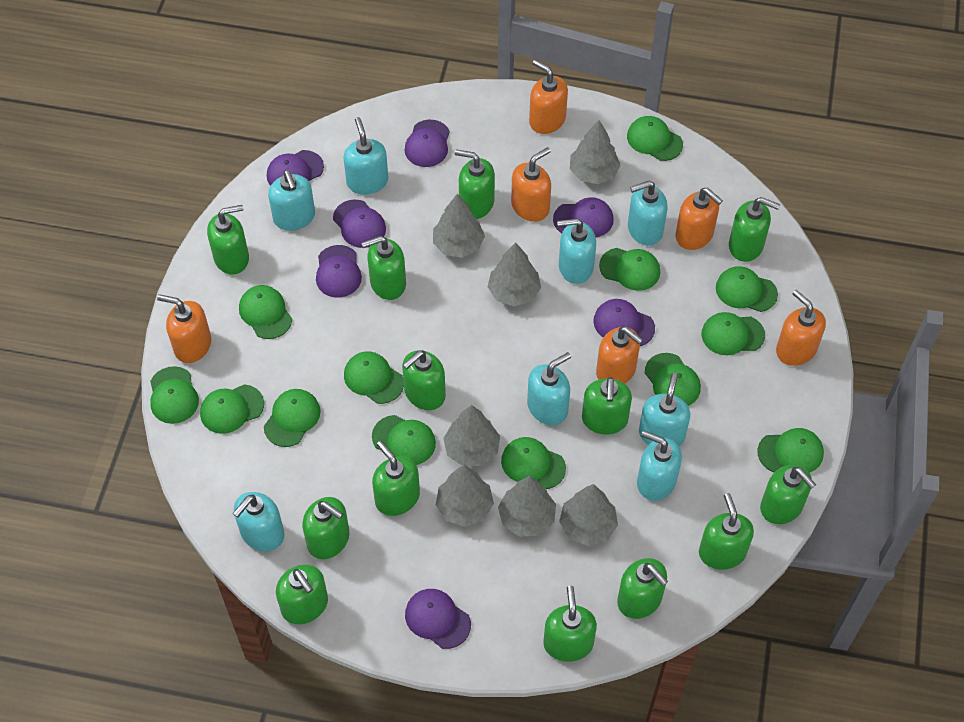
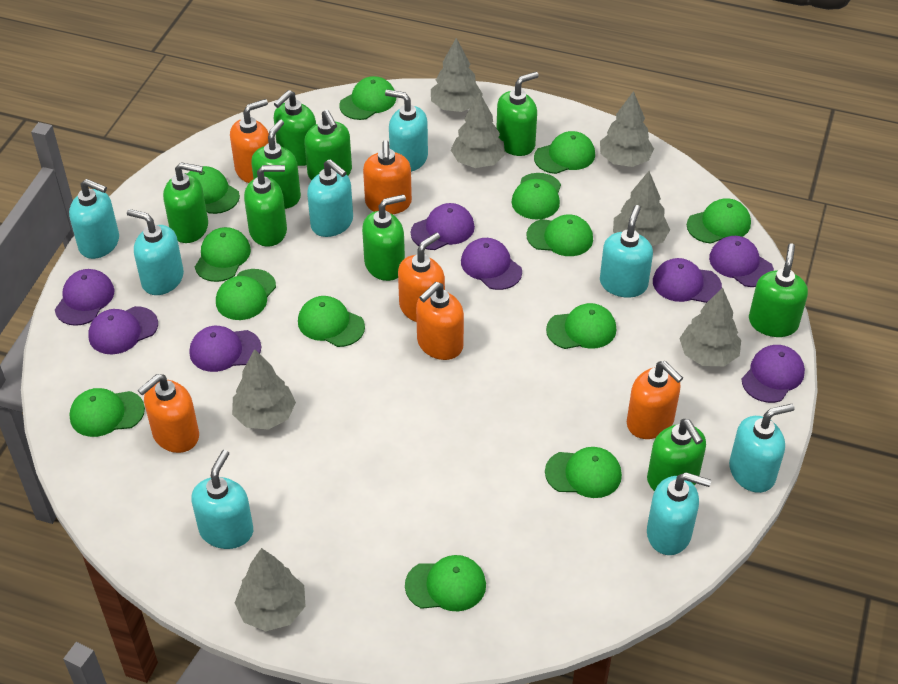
green soap dispenser: [207,205,249,275] [276,565,328,624] [302,497,349,559] [361,236,406,300] [372,441,420,516] [402,350,446,410] [455,149,495,219] [543,585,597,662] [582,377,632,434] [617,558,668,619] [699,493,754,570] [729,197,780,262] [760,465,816,524] = 13 -> [163,162,208,243] [244,165,287,247] [251,120,301,209] [274,90,316,166] [304,110,352,180] [362,194,406,281] [496,72,539,156] [647,419,706,491] [749,243,808,337] = 9
purple cap: [267,150,324,186] [316,245,362,298] [333,200,386,248] [404,120,450,167] [405,589,471,649] [553,197,614,237] [593,299,655,346] = 7 -> [55,269,115,326] [88,306,158,354] [190,326,261,372] [411,203,475,250] [461,238,522,290] [653,258,722,303] [709,236,774,287] [742,345,805,403] = 8

